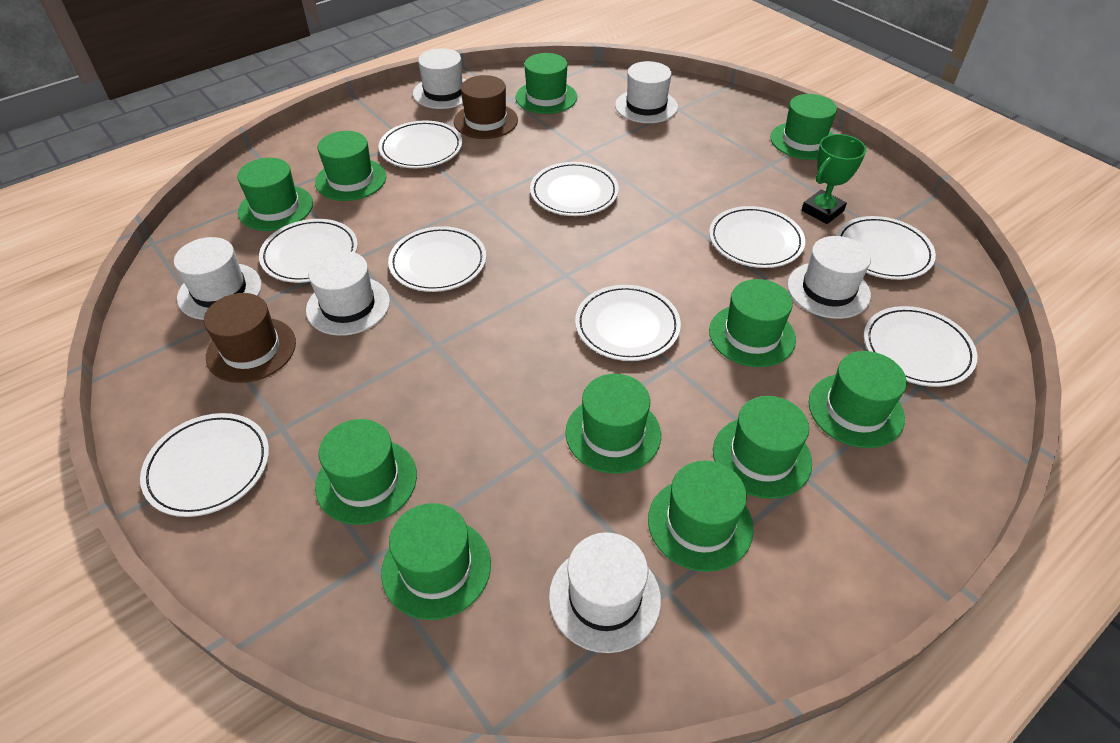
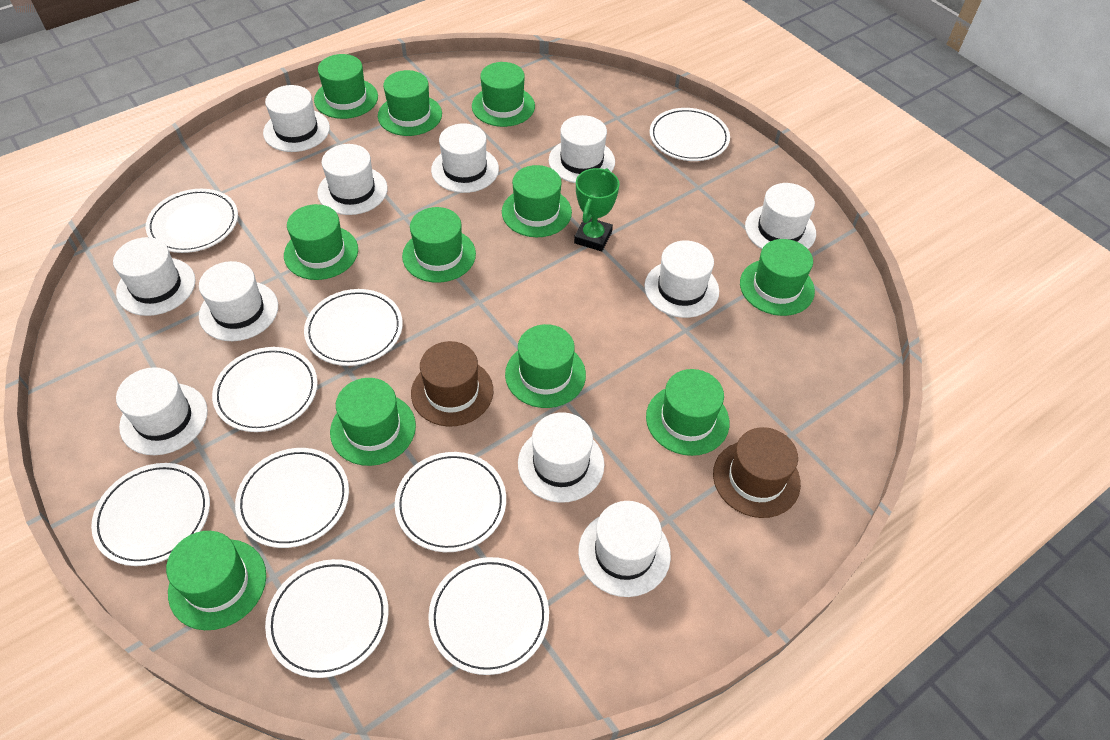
white hat: [174,237,262,320] [306,251,390,336] [413,48,465,109] [549,532,661,653] [615,61,678,123] [787,236,871,319] = 6 -> [113,237,196,316] [116,367,208,455] [199,261,278,341] [263,85,330,152] [317,144,388,215] [431,123,499,193] [518,412,605,503] [549,115,615,183] [578,501,671,597] [644,240,719,318] [745,183,816,249] = 11

